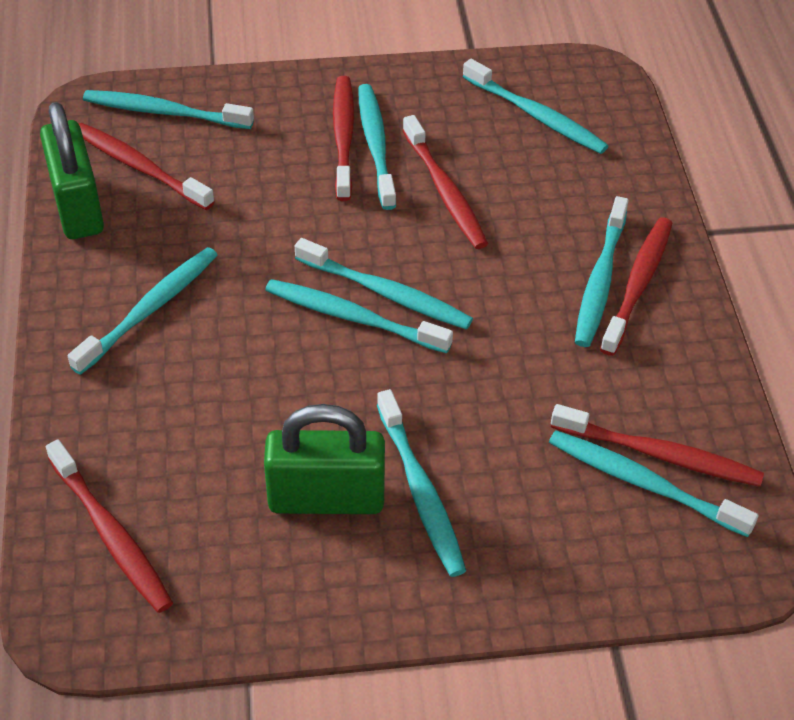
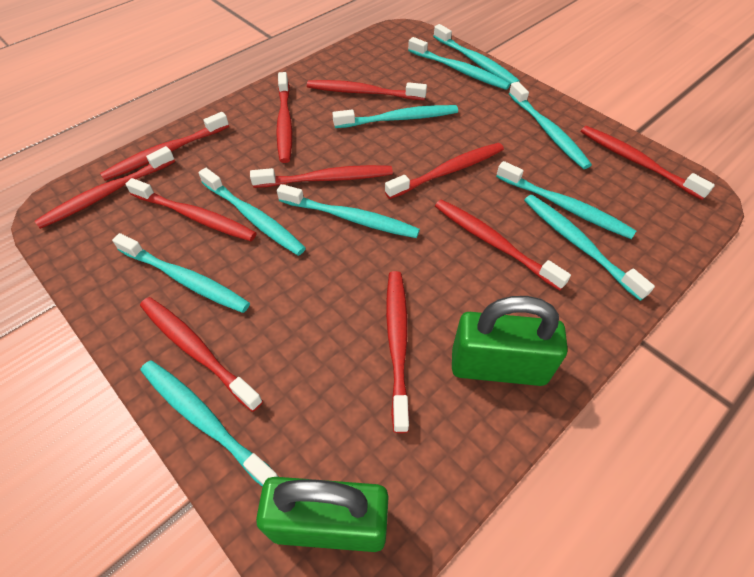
red toothbrush: [46,439,173,613] [79,123,215,210] [333,76,354,201] [402,115,488,249] [551,404,764,487] [600,217,672,356] = 6 -> [35,146,175,229] [100,112,229,181] [126,178,256,241] [140,297,263,412] [250,165,393,188] [276,72,292,163] [307,80,427,100] [385,143,504,199] [386,271,410,433] [435,199,571,291] [581,126,715,200] = 11
turquoise toothbrush: [68,247,218,375] [83,90,254,129] [265,279,453,353] [295,238,473,330] [358,84,396,210] [377,389,466,577] [463,59,608,154] [549,430,759,537] [575,196,629,347] = 9 -> [112,233,250,313] [140,360,279,487] [198,168,306,256] [277,184,420,238] [332,105,458,128] [408,37,511,90] [433,24,520,84] [496,161,636,239] [509,82,592,169] [524,195,655,301] = 10

